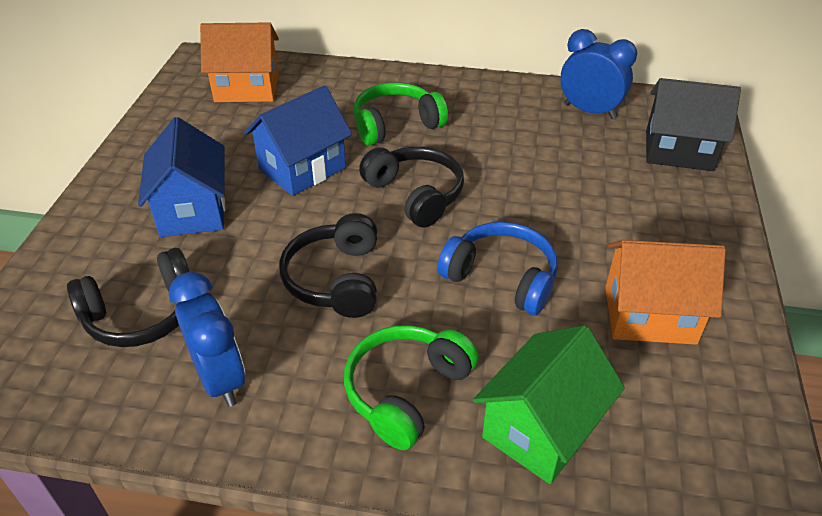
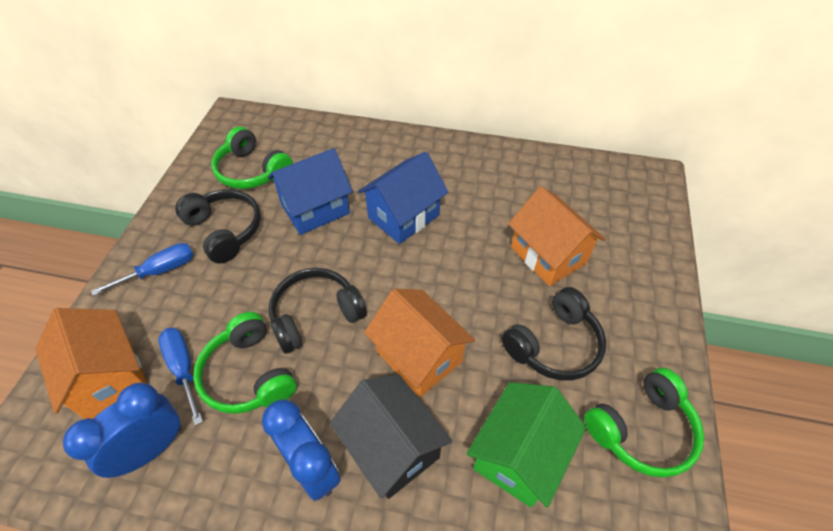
blue headphones: [437,222,558,315] = 1 -> none = 0
blue screwdriver: none = 0 -> [91,243,194,296] [158,328,203,425] = 2
green headphones: [344,325,479,450] [353,82,448,146] = 2 -> [193,312,297,414] [212,126,293,189] [584,368,704,478] = 3
orange house: [200,22,279,102] [605,240,726,345] = 2 -> [35,308,147,419] [364,289,475,397] [508,186,606,286] = 3

